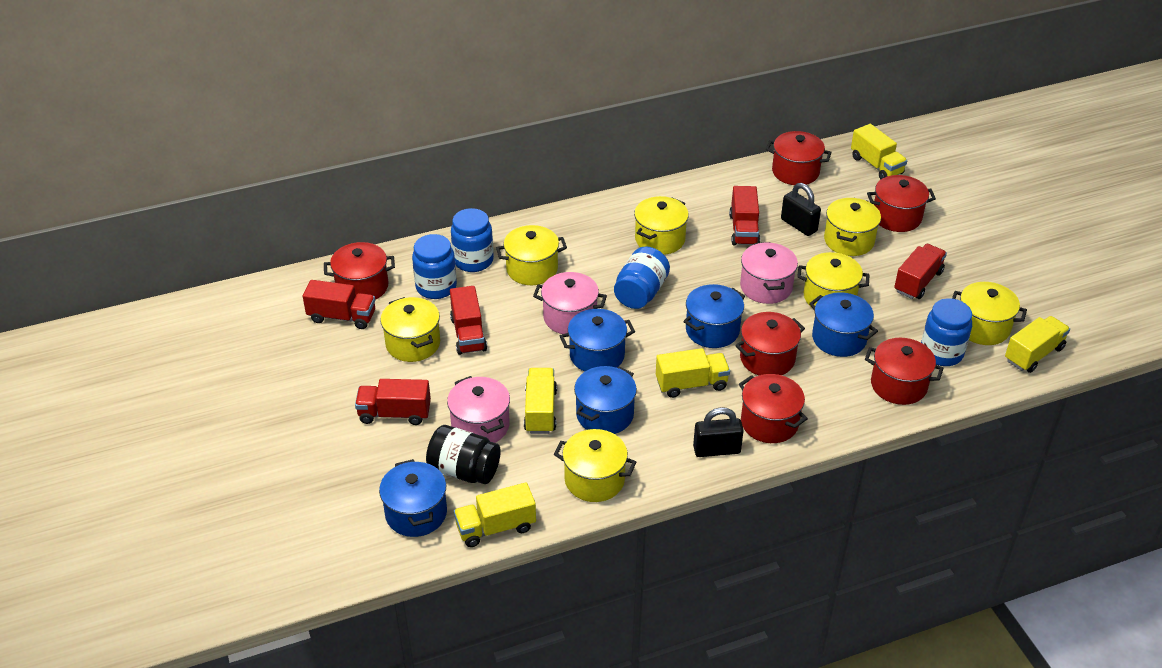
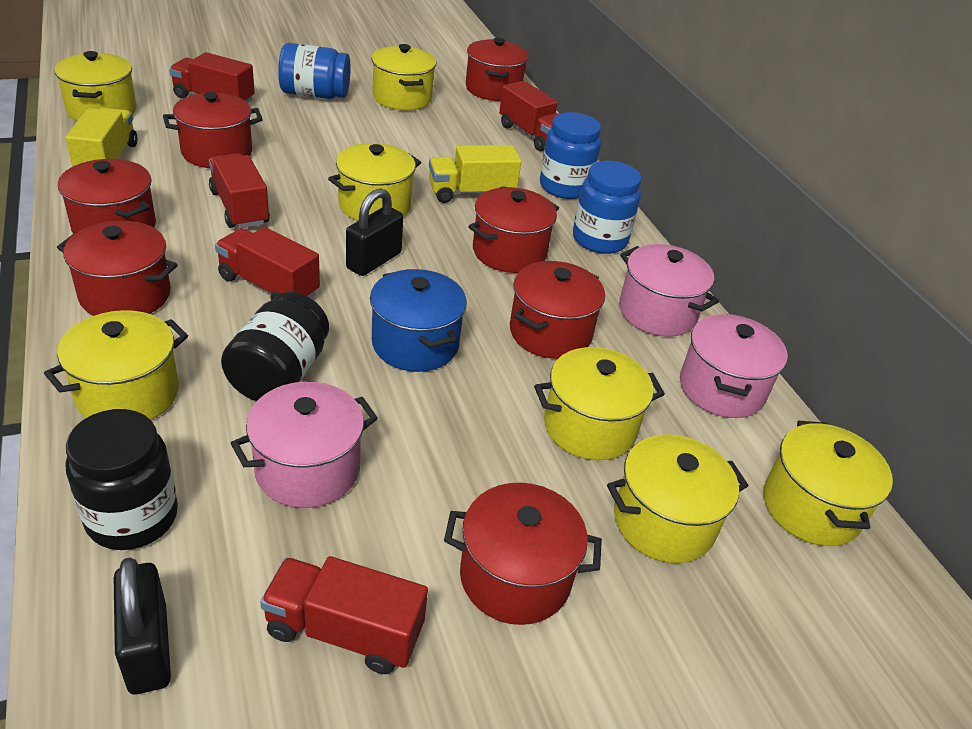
black jar: [426,425,501,484] = 1 -> [66,409,178,550] [221,292,329,401] = 2
blue jar: [412,234,457,299] [451,208,494,272] [614,246,670,309] [921,298,972,366] = 4 -> [278,43,350,99] [540,112,601,199] [573,161,641,254] = 3
blue pot: [379,459,447,537] [560,309,635,372] [574,366,637,434] [683,284,745,348] [809,292,878,357] = 5 -> [370,269,467,372] = 1
red pot: [324,242,395,300] [735,312,805,376] [739,374,808,443] [766,131,832,185] [865,338,944,405] [867,175,936,232] = 6 -> [57,221,178,316] [58,159,156,234] [163,92,263,168] [444,483,602,625] [466,38,529,101] [468,187,559,273] [510,261,605,359] = 7
yellow truck: [454,482,536,547] [524,368,557,434] [656,348,730,398] [851,124,907,179] [1005,316,1070,373] = 5 -> [66,108,138,167] [429,145,522,203] = 2

